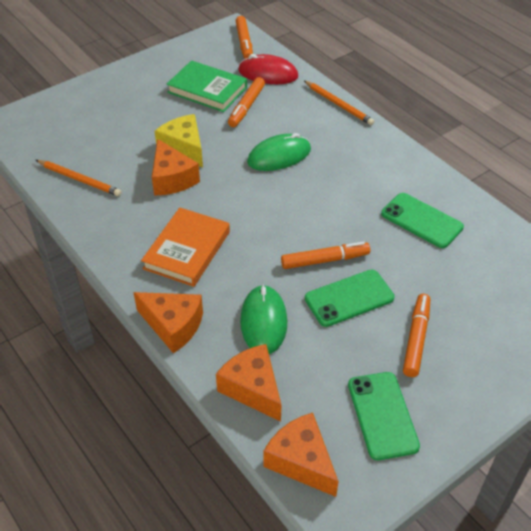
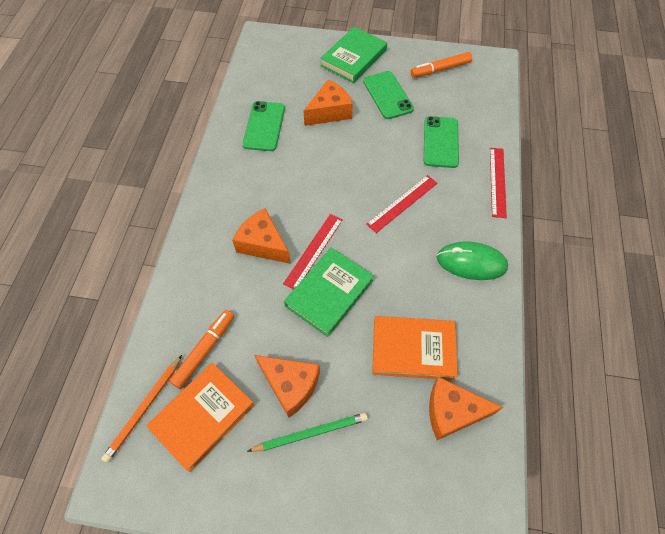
green book: [167,60,247,112] = 1 -> [284,248,374,337] [320,27,387,83] = 2
green mouse: [240,285,287,354] [247,133,311,171] = 2 -> [437,241,508,280] = 1
green pencil: none = 0 -> [247,413,368,452] = 1
orange book: [141,208,230,287] = 1 -> [146,363,255,472] [372,316,458,380] = 2
orange marker: [228,77,265,127] [236,16,253,59] [281,242,370,269] [403,294,430,377] = 4 -> [169,310,234,389] [410,52,472,78] = 2
orange pencil: [36,160,122,196] [304,81,375,125] = 2 -> [101,355,182,463] = 1
red mouse: [238,54,298,84] = 1 -> none = 0
red ruler: none = 0 -> [283,214,342,290] [366,175,437,233] [490,148,507,218] = 3
yellow cheese: [155,114,203,168] = 1 -> none = 0

